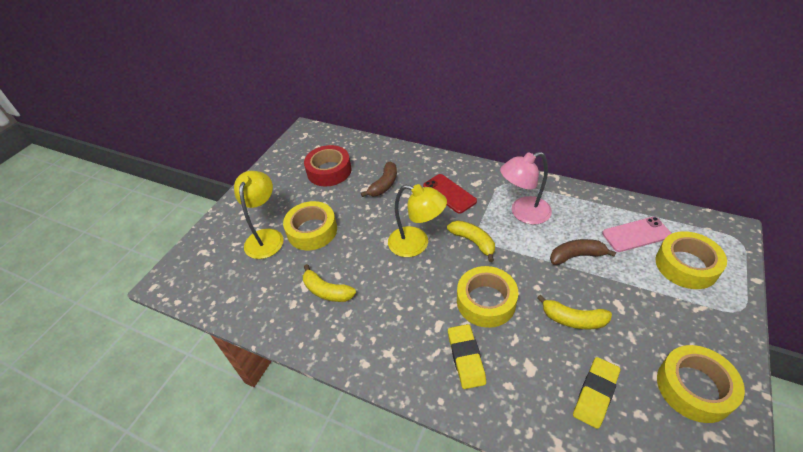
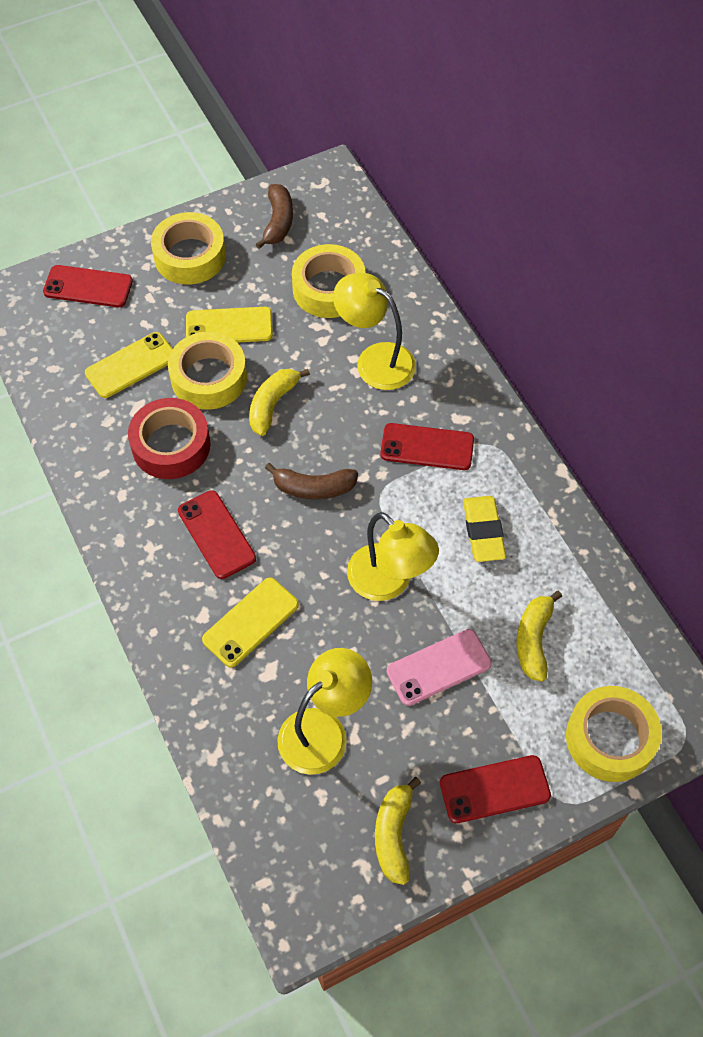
pink lamp: [500,152,552,225] = 1 -> none = 0
red phone: [423,174,477,214] = 1 -> [43,265,133,307] [178,490,256,579] [380,423,474,470] [440,755,551,823] = 4
yellow eraser: [448,324,486,389] [573,357,620,429] = 2 -> [463,496,506,562] = 1
yellow lamp: [234,171,284,259] [388,184,447,257] = 2 -> [277,648,372,775] [333,273,416,390] [347,512,439,601] = 3
yellow phone: none = 0 -> [85,332,173,398] [186,307,273,343] [202,578,299,667] = 3

